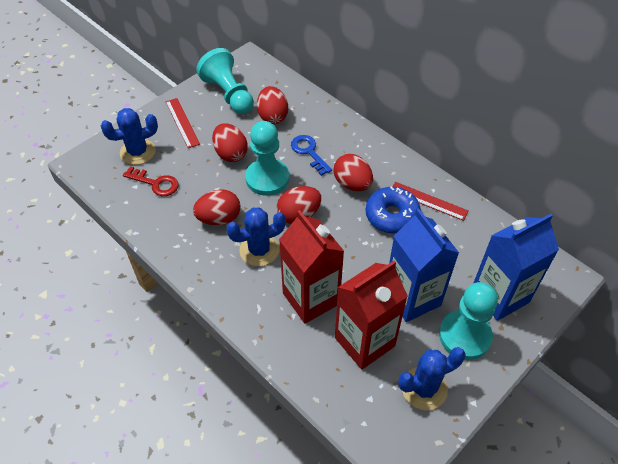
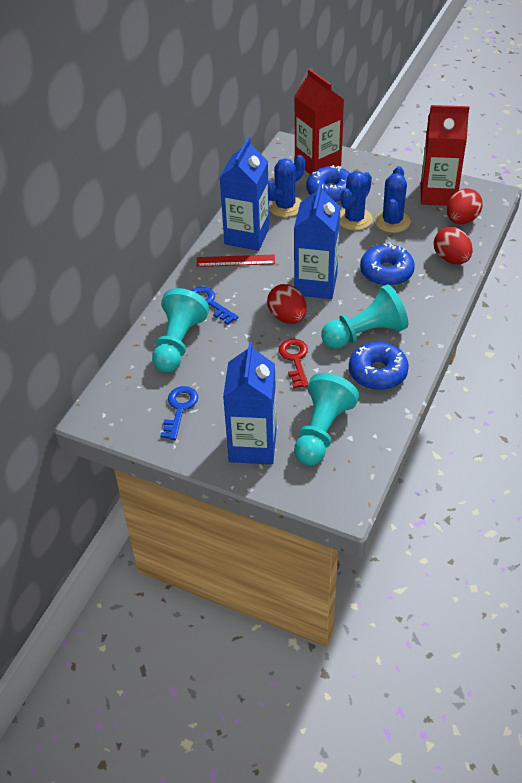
blue carton: [389,208,459,322] [474,214,559,321] = 2 -> [219,137,270,251] [223,341,277,464] [294,183,340,299] = 3
blue donut: [366,187,421,234] = 1 -> [306,165,350,203] [349,342,409,390] [360,243,415,286] = 3
blue key: [291,135,332,176] = 1 -> [161,386,198,440] [191,287,238,325] = 2
red egg: [193,189,241,225] [212,123,248,162] [257,86,288,124] [277,186,321,224] [333,154,373,191] = 5 -> [267,284,307,324] [434,227,473,264] [447,188,483,224] = 3
red ruler: [166,98,200,148] [392,182,469,221] = 2 -> [197,255,275,267] = 1

